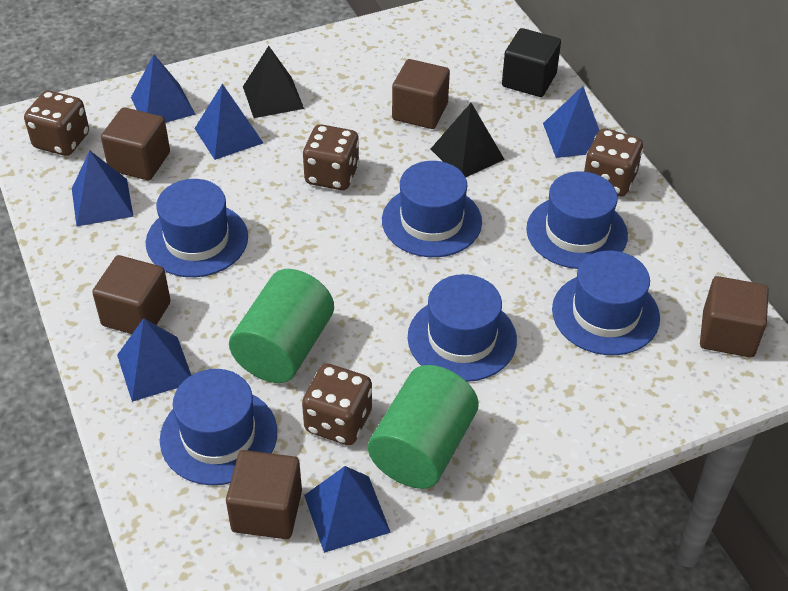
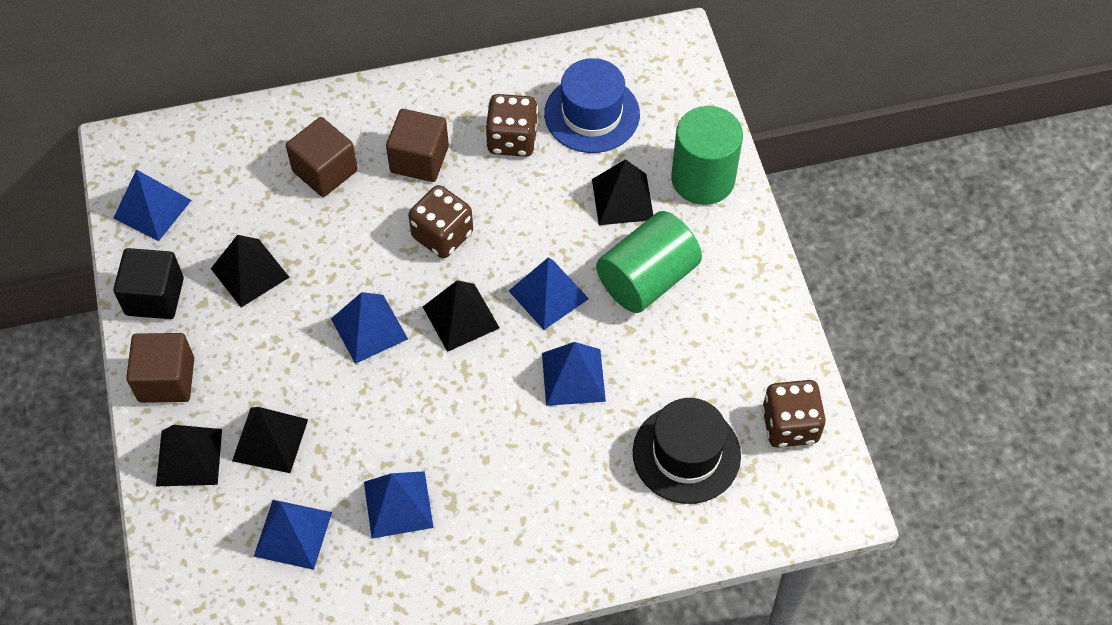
black hat: none = 0 -> [633,398,741,504] = 1
black pyramid: [243,46,304,118] [431,103,505,178] = 2 -> [156,425,222,486] [211,235,289,307] [232,407,308,473] [423,280,500,352] [592,159,653,225] = 5
blue hat: [146,179,248,277] [160,369,277,485] [382,161,482,257] [408,274,517,382] [526,171,628,269] [552,251,660,355] = 6 -> [544,58,640,153] = 1
brown cube: [92,255,171,334] [101,107,170,180] [226,450,302,539] [392,59,450,129] [700,276,769,358] = 5 -> [126,333,194,403] [286,117,358,197] [386,109,449,182] = 3
brown dice: [24,91,89,156] [302,364,372,445] [303,124,359,190] [584,128,643,196] = 4 -> [408,185,473,258] [485,94,538,157] [762,380,826,448] = 3

